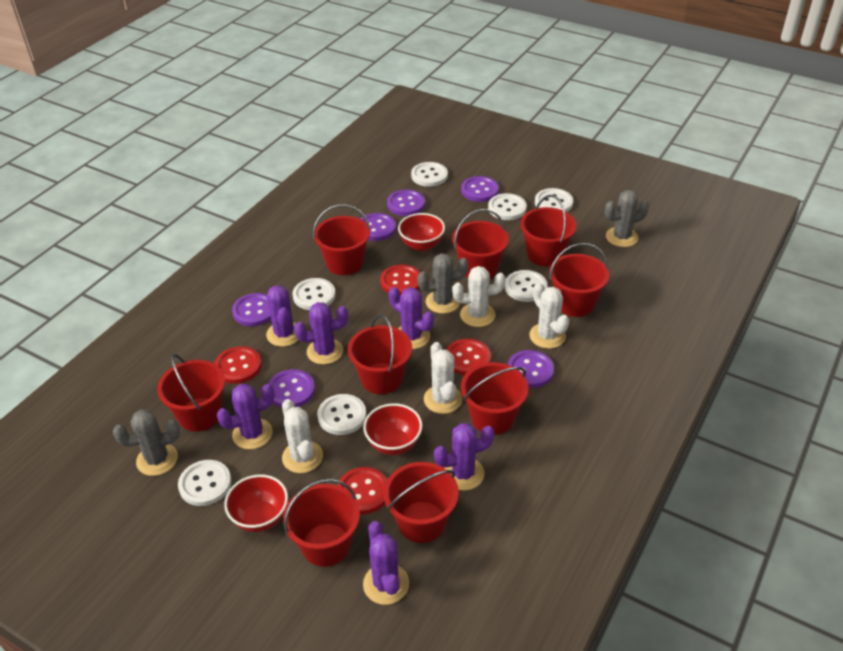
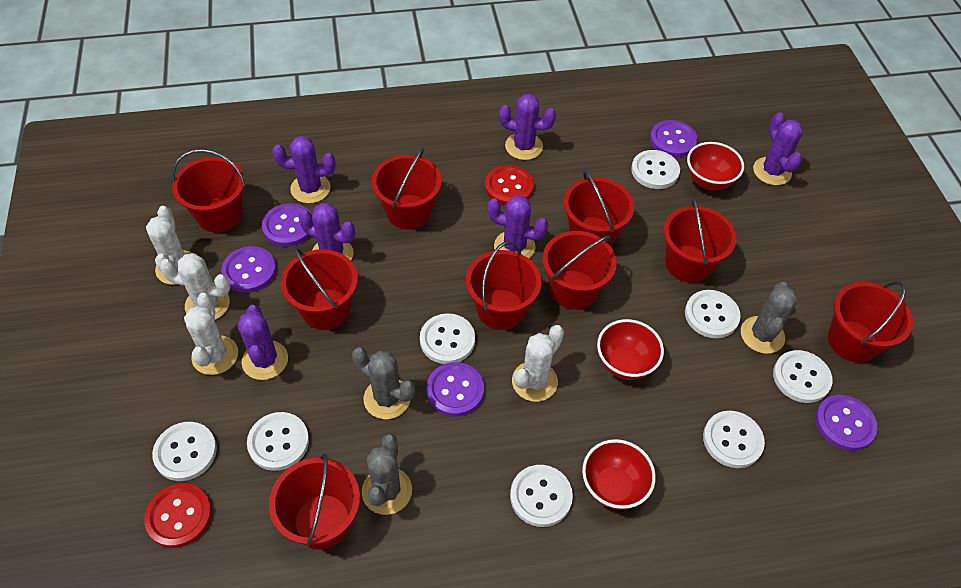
purple button: [232,293,271,326] [268,369,315,408] [361,213,396,241] [387,189,425,216] [461,176,499,202] [508,350,554,388] = 6 -> [221,246,276,293] [262,203,311,247] [427,362,484,416] [650,120,698,157] [815,395,878,451] = 5
red button: [215,346,262,384] [337,467,387,514] [380,264,420,296] [446,339,491,375] = 4 -> [144,483,212,548] [485,165,534,205] = 2
white button: [178,460,232,506] [293,278,336,310] [317,394,366,435] [411,162,448,187] [488,193,527,220] [505,270,547,302] [535,188,573,212] = 7 -> [152,422,217,481] [247,412,309,471] [420,313,475,364] [510,465,573,527] [631,150,680,189] [685,290,741,338] [703,411,765,468] [773,350,833,403] = 8

